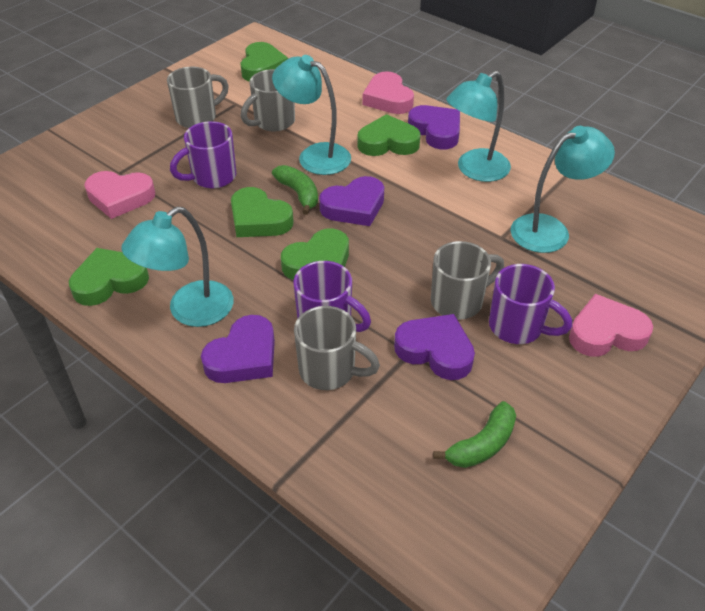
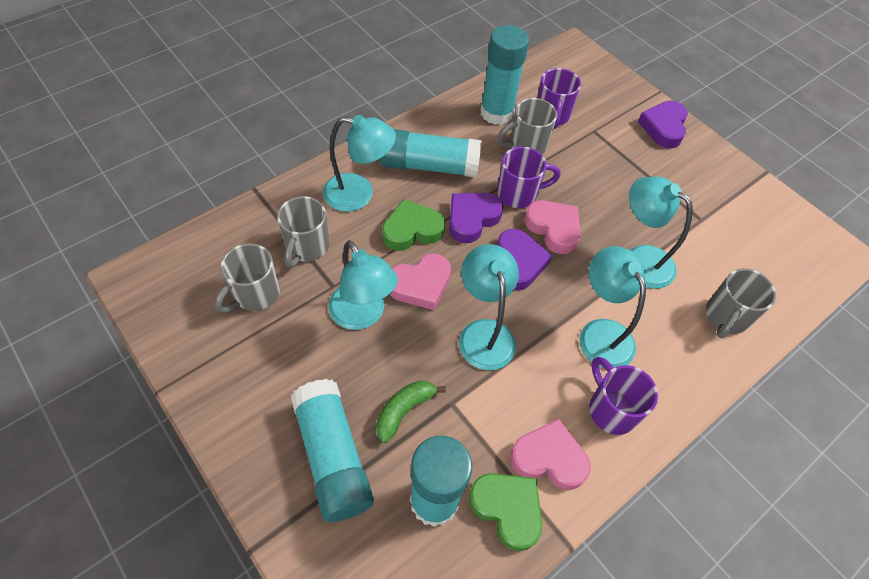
green banana: [272,165,318,215] [433,401,516,468] = 2 -> [376,380,446,443] = 1
green heart: [69,248,149,306] [231,187,294,237] [241,42,288,82] [281,228,349,280] [357,114,421,156] = 5 -> [382,199,445,251] [469,473,543,551] = 2
purple heart: [201,315,275,383] [319,176,384,226] [394,314,475,380] [408,105,460,150] = 4 -> [449,193,503,243] [497,229,552,291] [638,101,688,148] = 3
turquoise glue stick: none = 0 -> [291,379,374,522] [380,129,482,178] [410,436,472,527] [480,25,529,125] = 4
turquoise lamp: [121,207,234,327] [272,55,351,175] [446,71,511,182] [511,126,615,253] = 4 -> [323,115,396,212] [328,240,398,330] [459,244,519,370] [579,246,646,369] [629,177,693,289] = 5

